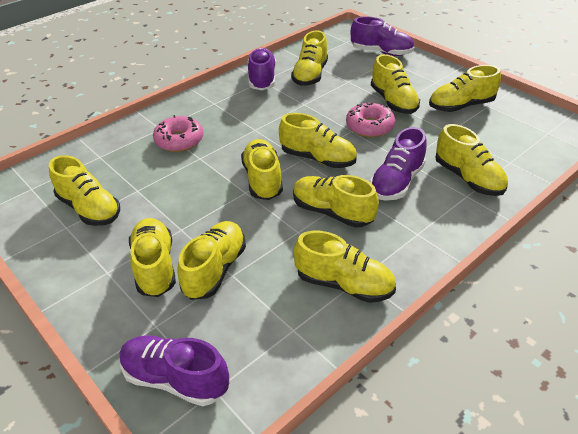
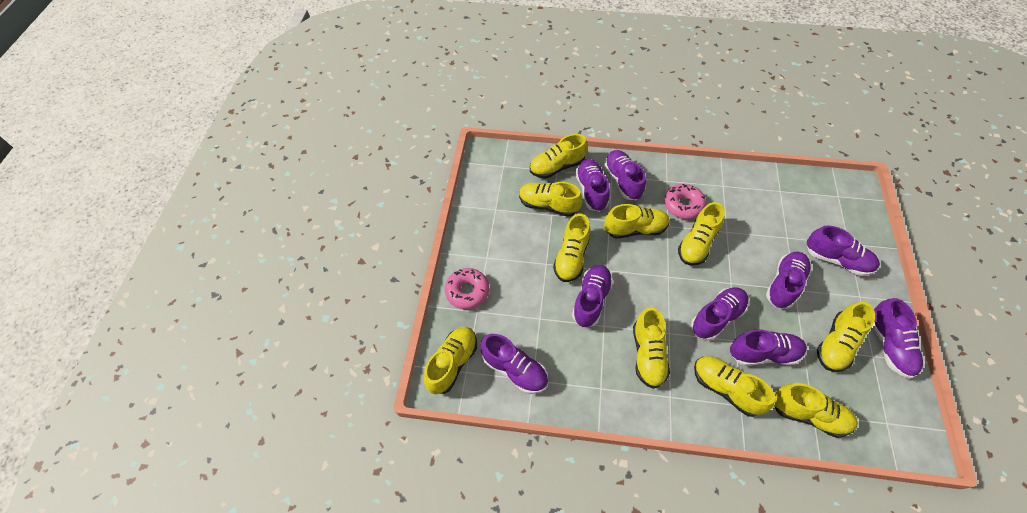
purple shoe: [120,335,229,406] [247,48,276,90] [351,16,414,56] [370,127,427,201] = 4 -> [480,334,548,394] [572,265,613,327] [575,159,610,212] [604,150,646,200] [691,287,749,340] [730,329,807,366] [766,252,811,309] [806,225,880,276] [872,298,923,379] = 9
yellow shoe: [49,155,120,226] [129,218,176,297] [177,221,246,300] [241,139,283,200] [279,113,357,168] [291,31,328,86] [293,175,379,228] [294,231,396,303] [371,54,420,114] [429,65,501,112] [435,124,508,196] = 11 -> [424,327,477,394] [519,182,582,217] [530,134,588,178] [553,213,590,282] [604,204,670,238] [633,307,670,389] [678,202,725,265] [694,356,775,417] [774,383,858,438] [817,302,875,372] = 10

